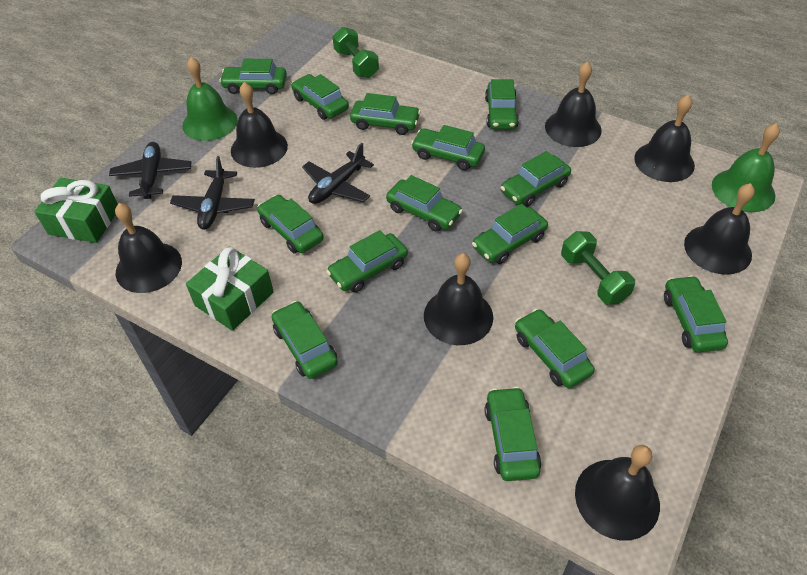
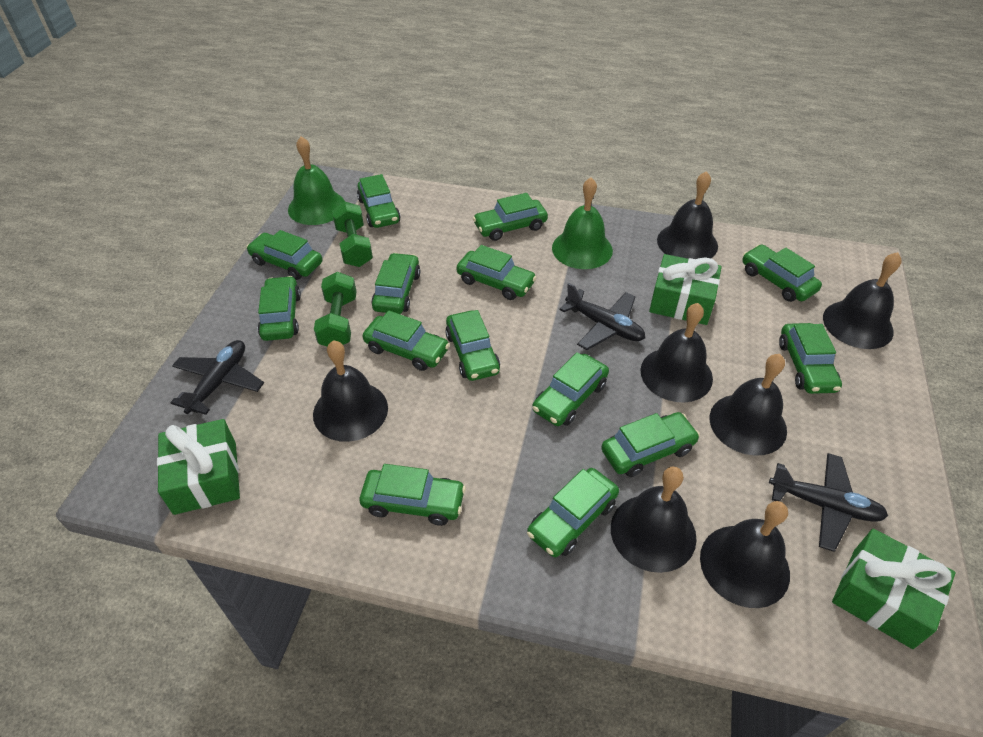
green gift: [34,178,118,243] [186,246,274,331] = 2 -> [157,419,240,515] [649,254,722,325] [832,529,956,649] = 3

